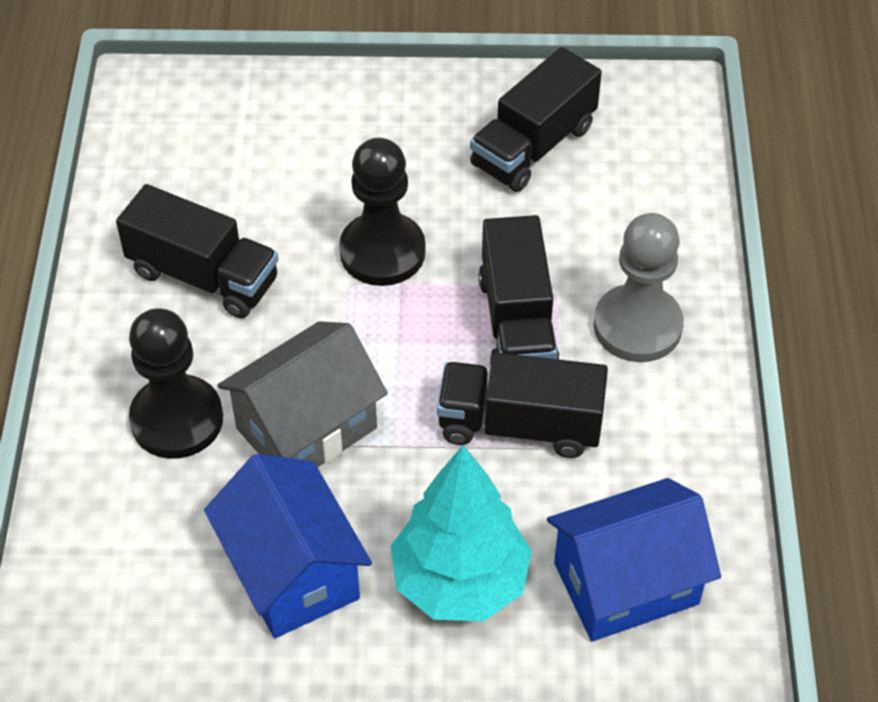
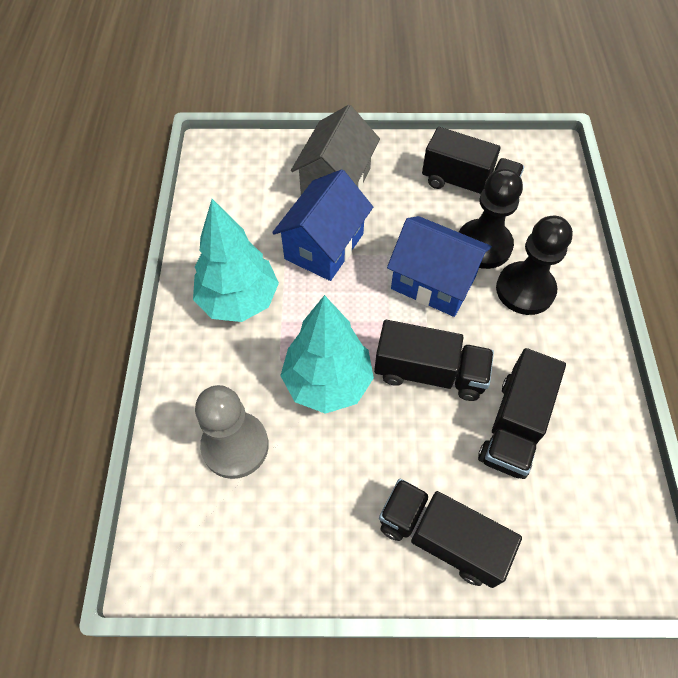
turquoise tree: [391,445,532,621] = 1 -> [193,199,279,322] [280,295,374,414] = 2

